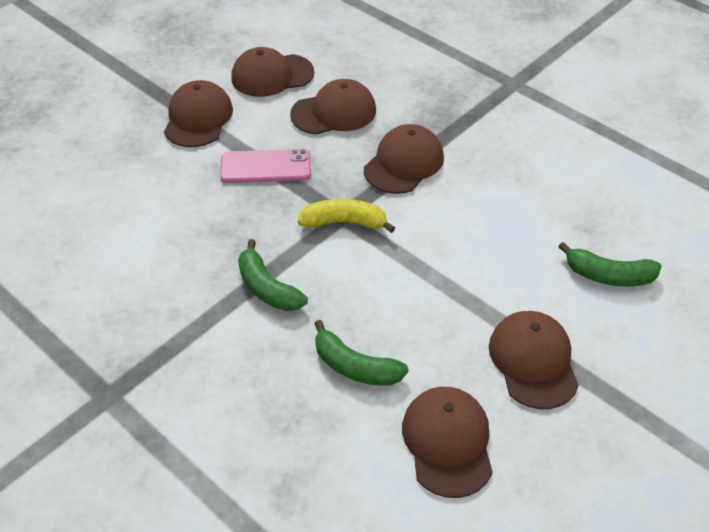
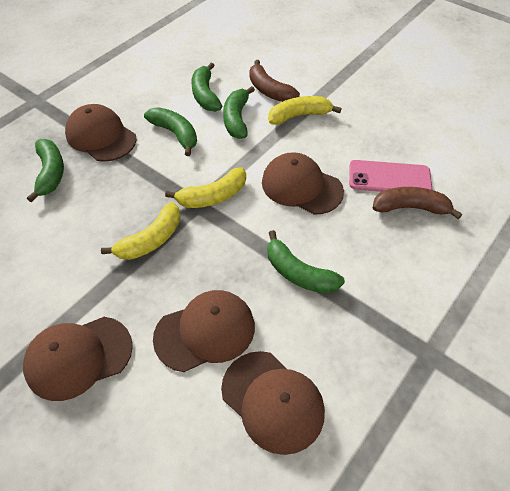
brown banana: none = 0 -> [249,60,300,102] [373,187,462,219] = 2
brown cap: [164,80,233,147] [231,47,314,97] [290,79,376,135] [364,124,444,194] [402,387,493,498] [489,311,579,409] = 6 -> [23,317,133,401] [65,104,137,162] [153,290,255,372] [221,351,325,455] [262,152,344,215] = 5
green banana: [238,239,308,311] [314,320,409,386] [558,242,662,286] = 3 -> [27,139,64,202] [144,107,197,156] [191,62,222,112] [223,86,255,139] [268,230,345,293] = 5
yellow banana: [297,199,395,233] = 1 -> [101,202,180,260] [165,167,246,208] [268,96,342,125] = 3

